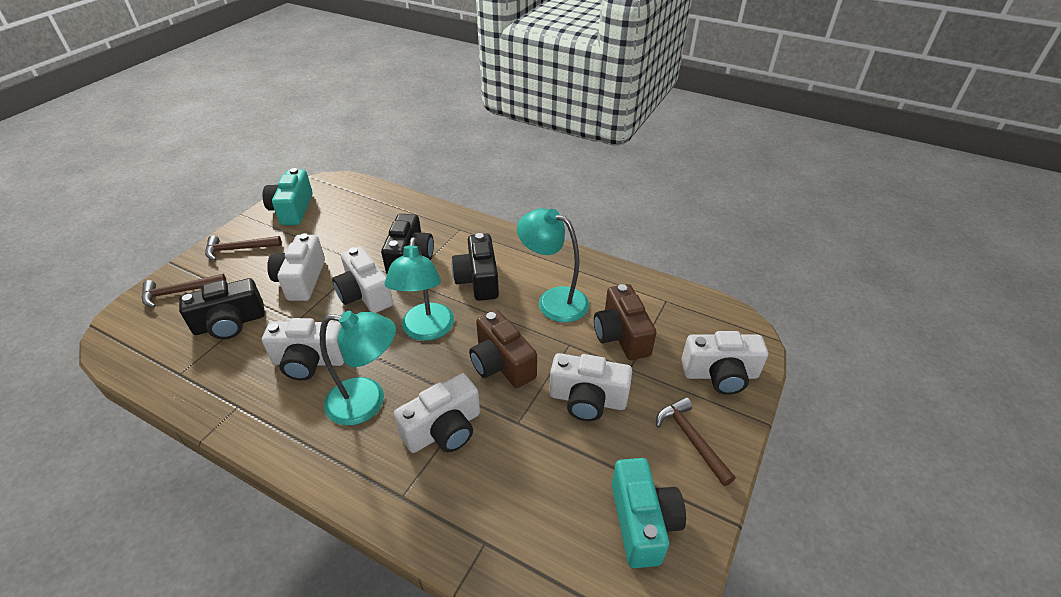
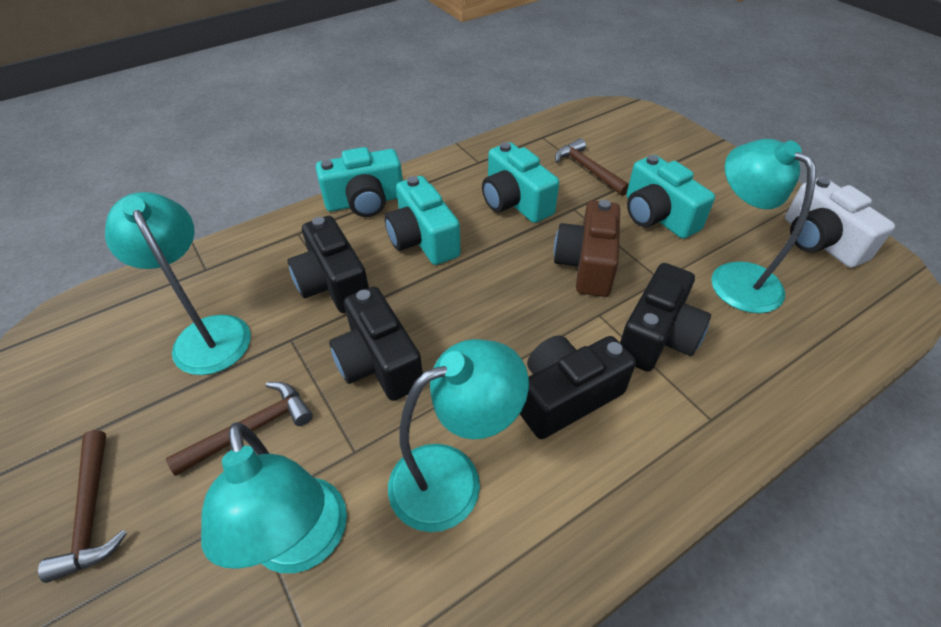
black camera: [179,278,265,339] [381,214,434,274] [452,233,499,301] = 3 -> [287,216,369,313] [329,287,423,401] [520,335,636,439] [620,263,711,372] = 4
brown camera: [469,310,537,388] [594,284,656,360] = 2 -> [554,200,620,297] = 1
turquoise camera: [262,168,313,225] [612,458,686,568] = 2 -> [316,147,403,217] [384,176,461,265] [482,142,559,223] [626,155,715,239] = 4
turquoise lamp: [320,311,396,426] [384,237,454,341] [517,208,589,323] = 3 -> [105,192,251,375] [201,422,347,573] [388,339,529,532] [711,139,816,313] = 4
white camera: [262,318,344,380] [267,233,325,301] [332,246,393,313] [394,374,480,453] [550,353,632,421] [681,331,768,395] = 6 -> [785,177,895,268] = 1

